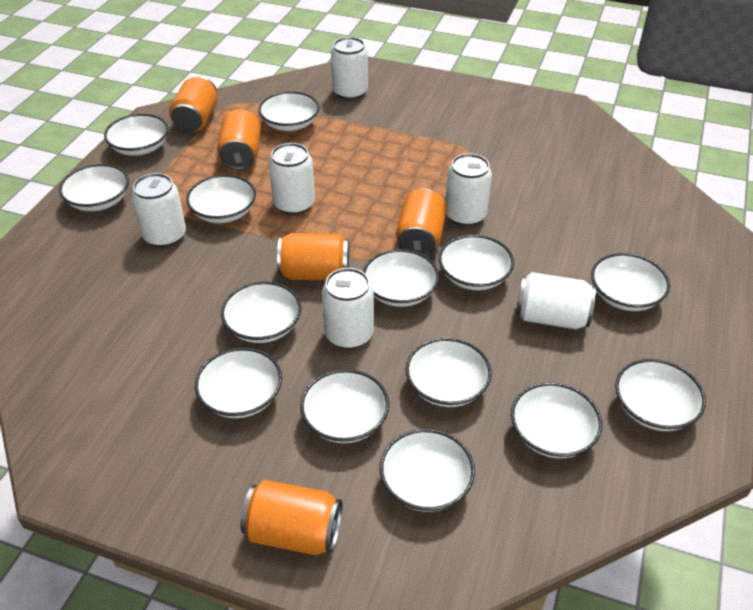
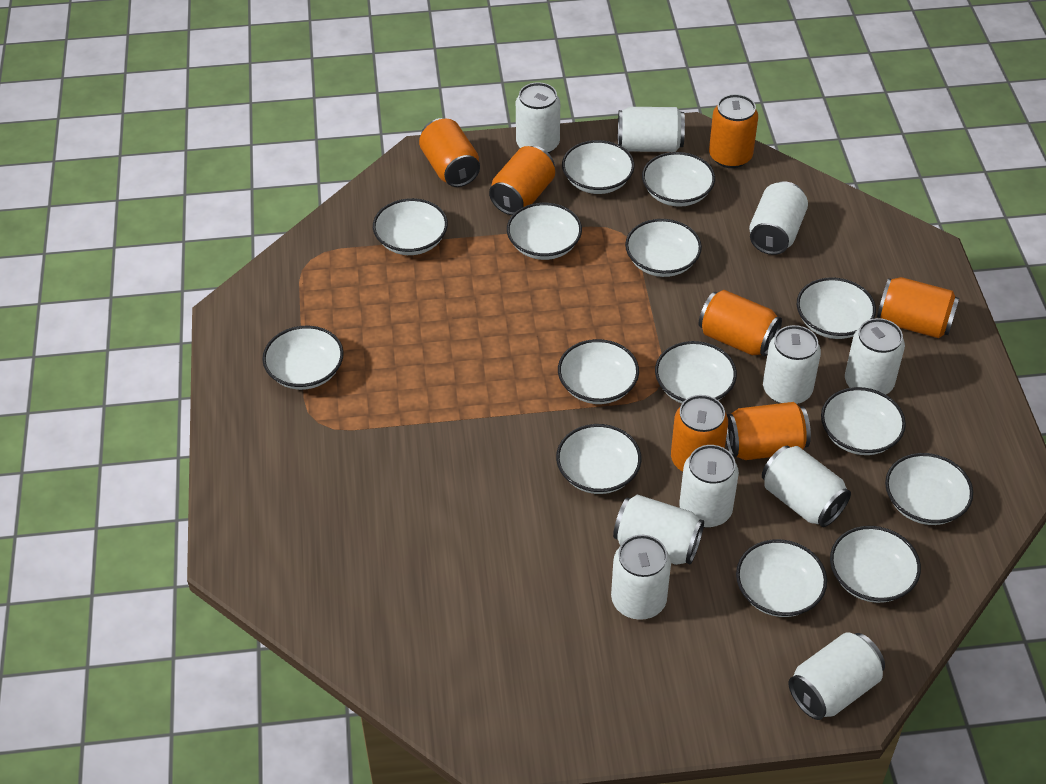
orange can: [169,76,218,132] [217,109,261,170] [240,480,343,555] [277,233,349,281] [396,188,447,257] = 5 -> [419,118,480,187] [489,146,555,215] [671,395,728,472] [699,290,782,356] [709,94,758,168] [726,402,811,460] [877,277,959,338] = 7
white can: [131,173,186,247] [269,143,315,215] [322,268,374,349] [331,37,368,100] [445,153,492,226] [516,272,596,329] = 6 -> [516,82,560,153] [611,535,671,620] [613,495,704,565] [618,107,685,152] [679,445,739,528] [749,181,808,255] [762,446,851,527] [763,325,821,404] [788,632,885,720] [845,318,905,394] = 10

